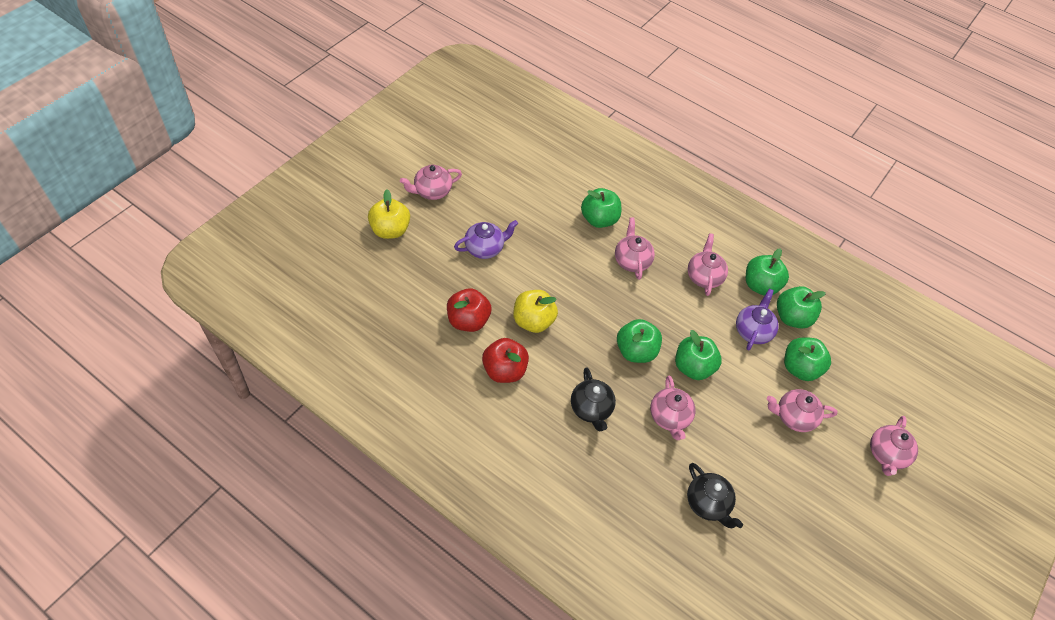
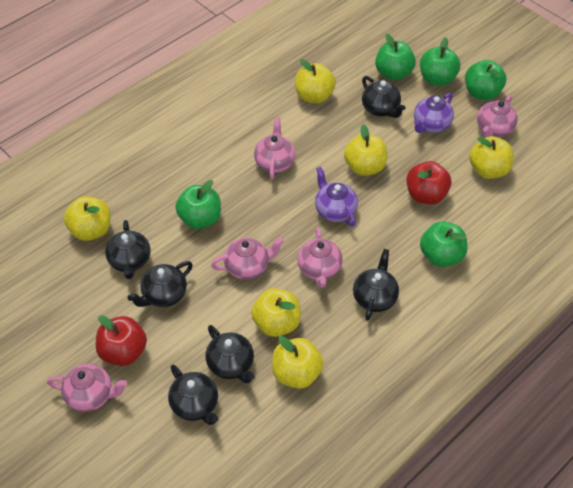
black teapot: [571,367,616,431] [687,463,743,528] = 2 -> [105,220,151,279] [128,261,193,307] [168,364,218,425] [206,325,255,383] [353,249,399,321] [362,76,405,118] = 6
green apple: [581,188,621,228] [617,319,662,363] [675,330,722,380] [746,248,789,296] [777,286,826,328] [784,337,831,381] = 6 -> [175,180,221,229] [375,34,416,80] [420,37,460,86] [420,221,467,267] [465,60,506,100] = 5
pink teapot: [400,164,462,200] [615,218,655,280] [650,375,696,440] [688,233,728,296] [767,389,838,432] [870,416,918,476] = 6 -> [47,364,127,412] [211,237,284,280] [254,117,295,179] [297,227,342,288] [477,95,518,138] = 5
yellow apple: [368,189,410,239] [513,290,558,333] = 2 -> [64,196,110,241] [251,288,301,337] [272,336,324,389] [295,59,336,103] [344,124,387,176] [469,136,514,179] = 6

